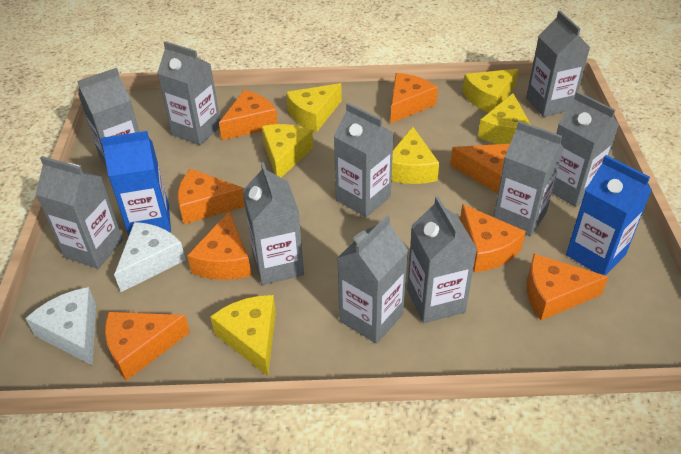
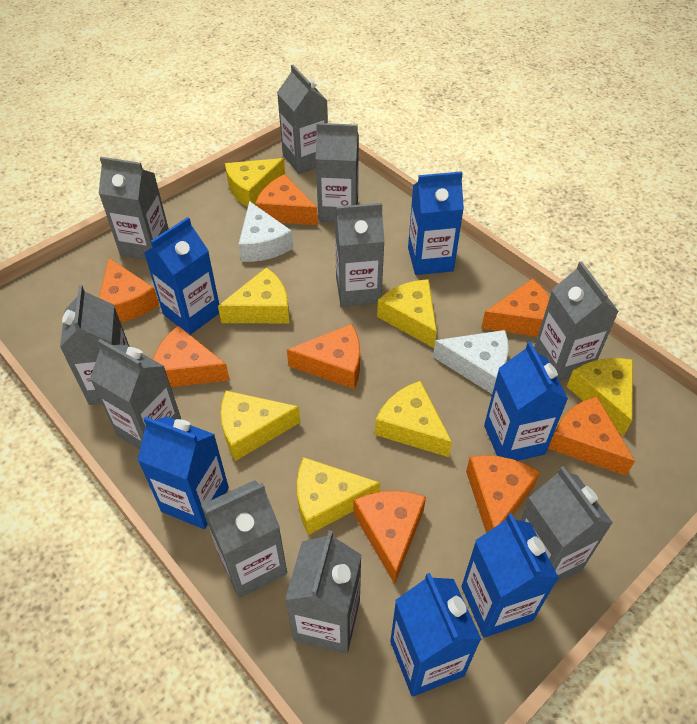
blue carton: [101,131,171,236] [566,155,652,276] = 2 -> [137,416,229,529] [144,217,219,335] [390,573,482,697] [408,171,464,275] [461,513,559,638] [484,341,568,461] = 6
yellow cheese: [210,295,276,376] [262,124,313,178] [286,83,342,132] [391,127,439,184] [462,69,519,113] [478,93,531,144] = 6 -> [218,267,290,323] [221,391,300,461] [225,158,285,207] [297,457,381,535] [375,381,452,457] [377,279,437,348] [567,358,633,436] = 7

